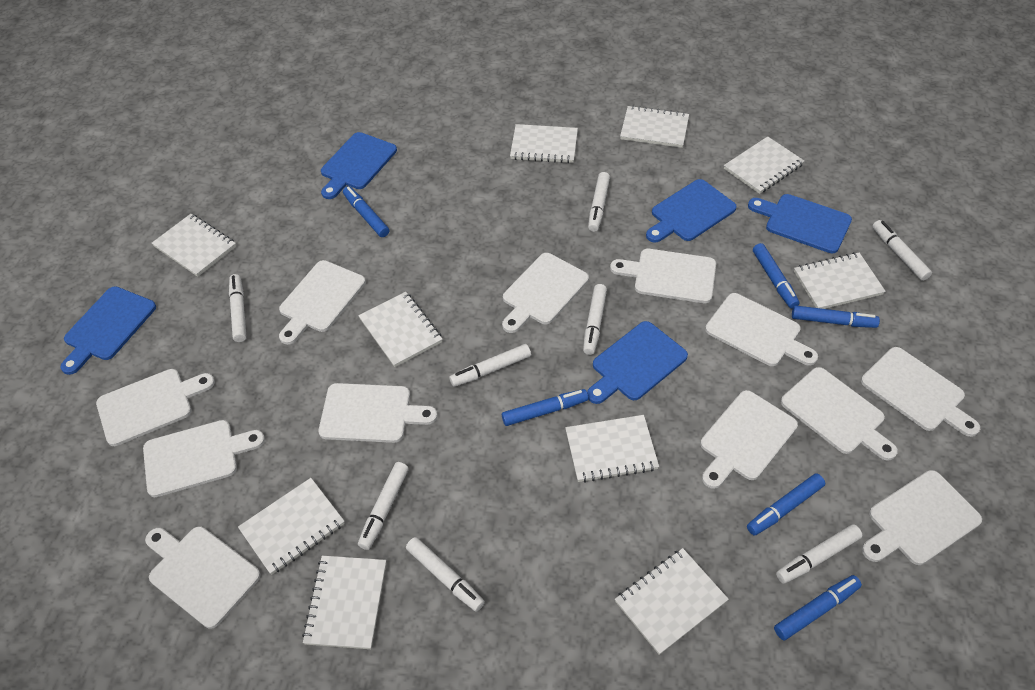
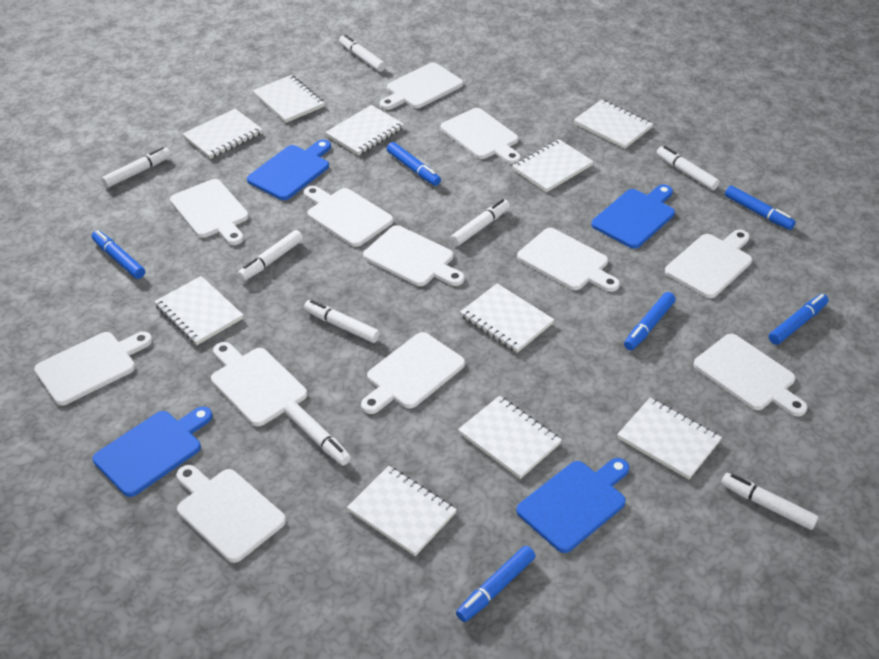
blue cutting board: [60,286,156,375] [321,132,397,199] [587,321,688,404] [646,179,737,243] [748,194,852,253] = 5 -> [93,406,212,497] [247,139,331,200] [516,458,629,553] [591,184,675,249] = 4

